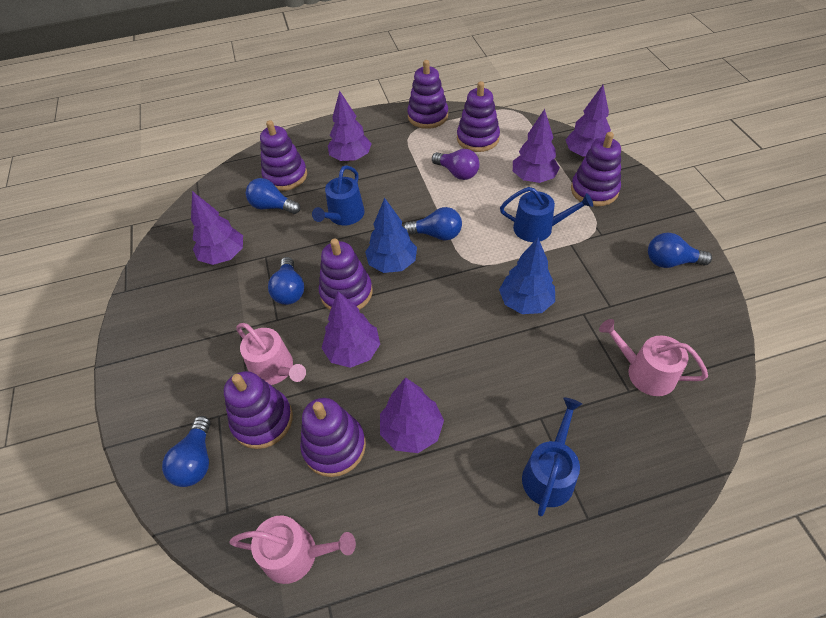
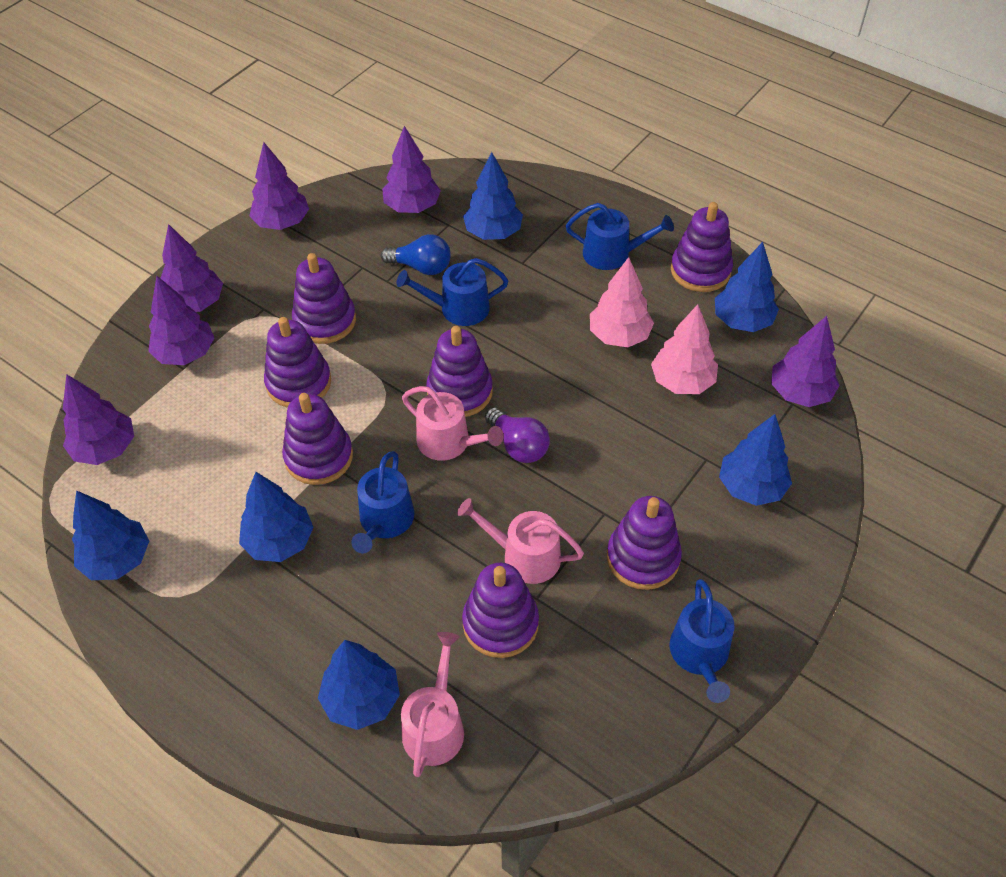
blue light bulb: [162,416,211,487] [246,178,300,214] [268,257,304,305] [403,207,462,241] [648,233,712,268] = 5 -> [381,234,451,275] = 1
blue tree: [365,198,417,273] [499,238,555,314] = 2 -> [72,490,149,580] [239,472,314,562] [318,640,400,730] [463,152,523,240] [715,242,779,332] [719,414,792,506] = 6
blue watering can: [312,165,365,225] [500,187,593,242] [522,397,582,516] = 3 -> [351,451,414,553] [397,258,508,326] [566,203,674,270] [670,579,734,703] = 4
pink tree: none = 0 -> [590,257,654,347] [651,305,718,394] = 2

